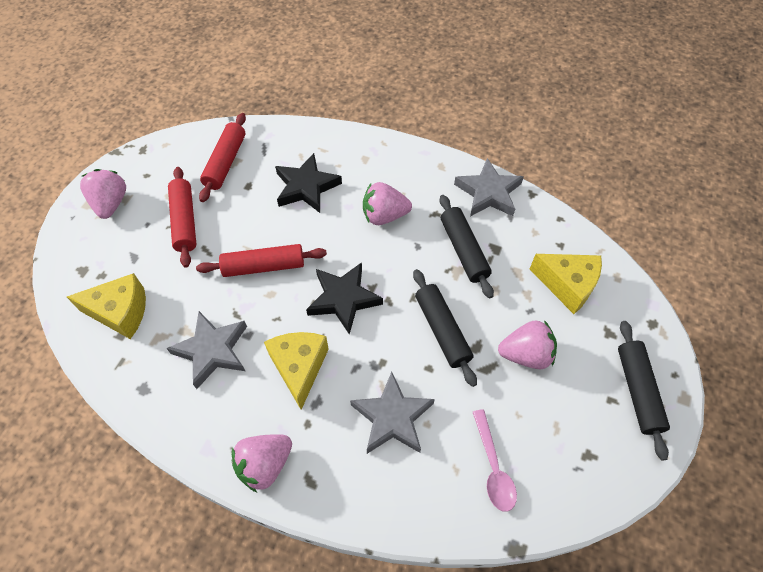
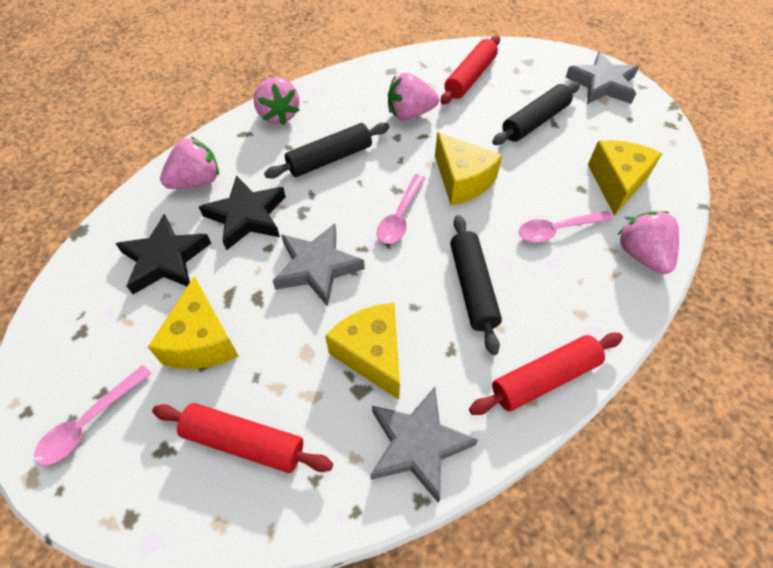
pink spoon: [473,409,517,512] = 1 -> [34,365,152,466] [377,174,425,244] [519,211,613,243] = 3
yellow cheese: [67,273,146,339] [264,332,329,410] [530,254,602,314] = 3 -> [148,276,239,369] [325,303,400,400] [435,132,502,205] [588,140,662,215] = 4

